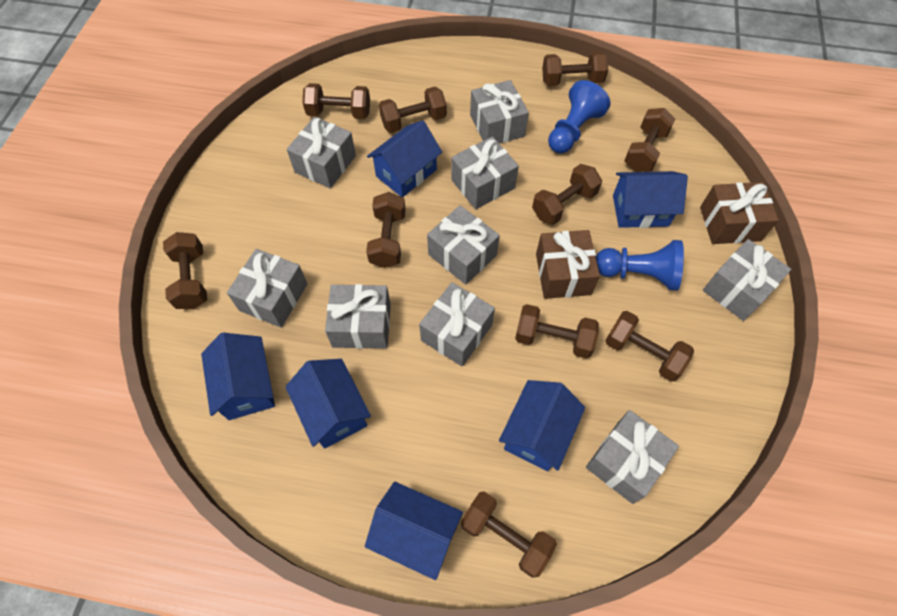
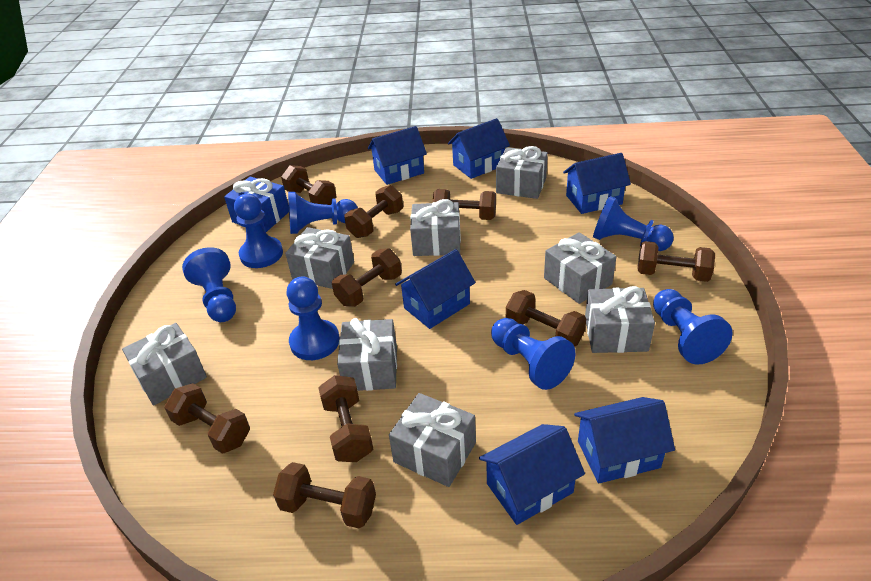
blue gift: none = 0 -> [224,177,289,232] = 1
blue pawn: [548,80,610,154] [596,240,684,291] = 2 -> [182,247,236,322] [234,194,283,268] [287,276,340,360] [288,192,358,234] [491,318,575,390] [593,196,674,251] [653,289,733,365] = 7
brown dumbbell: [163,232,207,309] [302,83,370,119] [366,192,406,268] [379,87,447,133] [461,491,557,578] [515,304,599,358] [532,164,602,225] [542,52,608,86] [605,311,694,382] [624,108,675,172] = 10 -> [164,383,250,454] [273,462,376,529] [281,165,336,205] [318,375,373,462] [332,248,402,307] [344,185,403,238] [432,189,496,220] [506,290,586,347] [637,241,715,282] = 9
brown gift: [536,230,600,299] [700,182,779,244] = 2 -> none = 0
grey gift: [227,249,307,328] [287,117,356,188] [325,284,391,349] [419,282,495,367] [427,205,500,285] [451,136,519,209] [470,80,529,144] [586,410,679,504] [703,239,791,321] = 9 -> [122,323,207,405] [285,227,354,289] [337,318,397,391] [389,393,476,487] [410,199,461,256] [496,146,548,199] [544,232,616,304] [585,286,655,353] = 8

